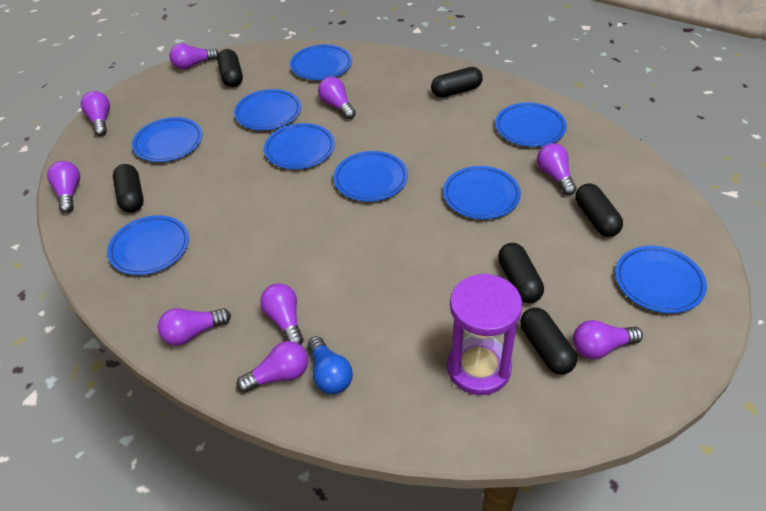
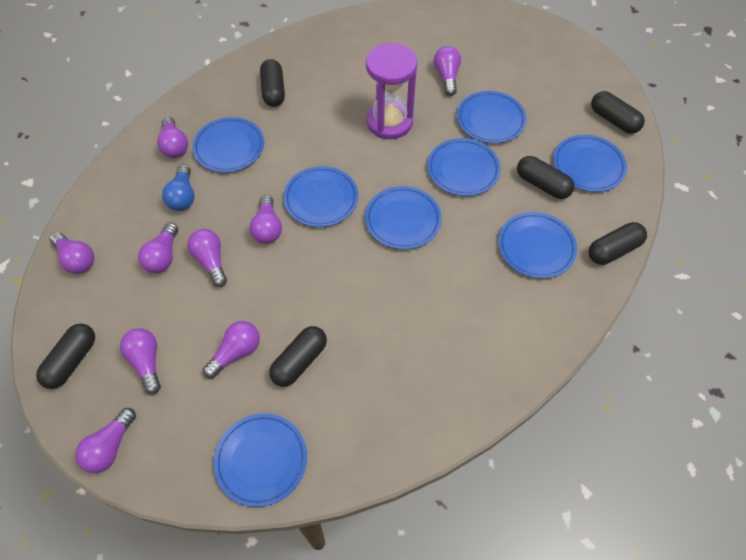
blue plate: [107,215,189,275] [132,117,202,162] [234,89,301,130] [264,123,335,169] [290,45,352,80] [334,151,408,202] [443,166,521,219] [495,103,567,147] [615,246,707,313] = 9 -> [192,117,264,173] [214,413,307,507] [283,166,358,227] [365,186,441,250] [427,138,500,196] [457,91,527,143] [498,212,577,279] [553,135,627,192] = 8

